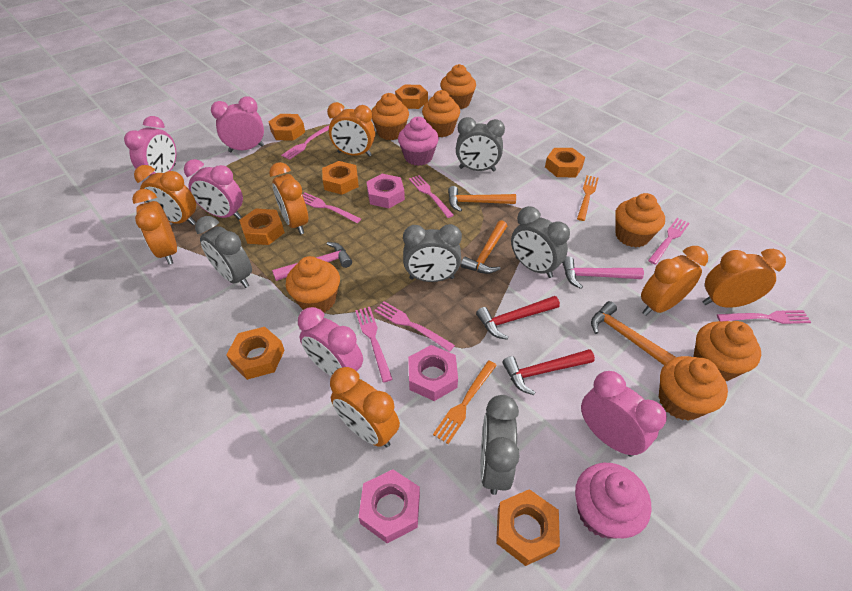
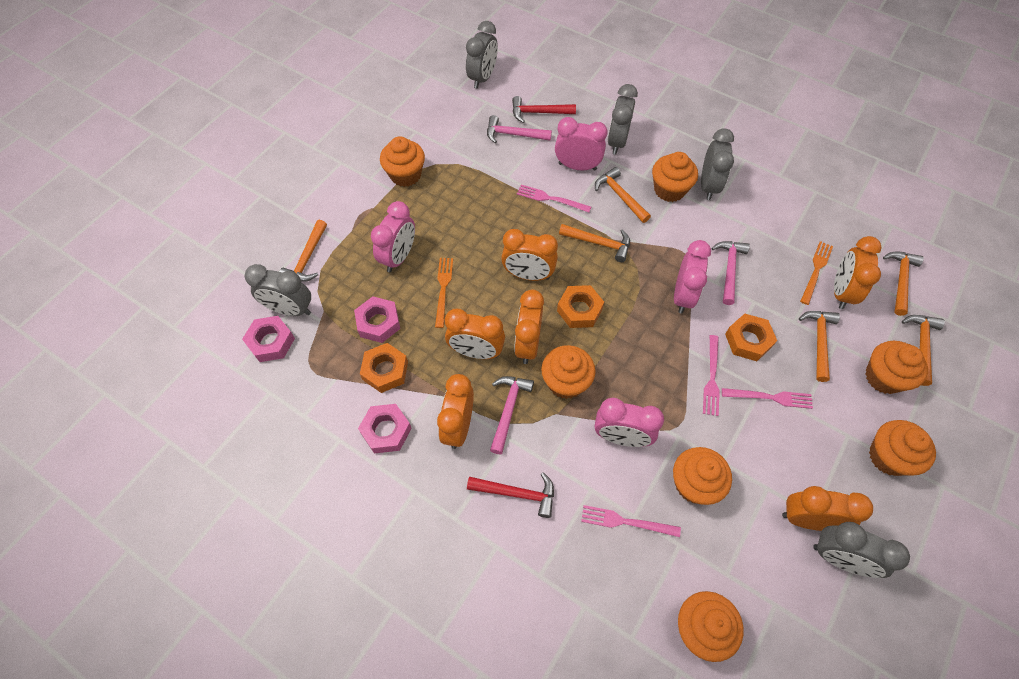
orange clock: [132,189,177,264] [134,165,196,225] [269,162,308,234] [327,102,375,157] [330,367,400,448] [641,246,708,316] [703,249,786,308] = 7 -> [437,374,474,449] [445,309,505,359] [501,229,558,281] [514,290,544,364] [782,486,873,531] [834,236,882,309] = 6
orange hammer: [448,186,516,212] [461,220,507,274] [591,301,675,365] = 3 -> [279,220,327,282] [559,224,630,262] [595,167,651,223] [799,311,840,382] [883,251,924,316] [902,315,945,386] = 6
orange nut: [226,327,285,380] [239,209,285,245] [268,114,305,141] [322,161,359,195] [395,84,428,109] [496,489,560,566] [545,148,585,177] = 7 -> [360,343,408,393] [557,285,604,328] [725,314,777,361] = 3
pink clock: [124,116,176,176] [184,159,243,219] [211,96,264,153] [298,307,363,376] [581,371,667,457] = 5 -> [371,201,415,272] [555,117,607,171] [595,398,664,447] [674,240,711,313] = 4
pink cupcake: [398,117,439,166] [575,463,651,539] = 2 -> none = 0
pink fork: [281,125,329,160] [302,193,361,223] [355,307,393,382] [374,301,455,352] [409,175,454,218] [648,218,690,265] [717,310,811,324] = 7 -> [517,184,591,212] [581,505,681,537] [703,335,720,416] [722,388,813,409] = 4
pink hammer: [272,242,352,281] [563,256,644,289] = 2 -> [487,115,552,143] [490,376,534,454] [712,241,750,305] = 3

